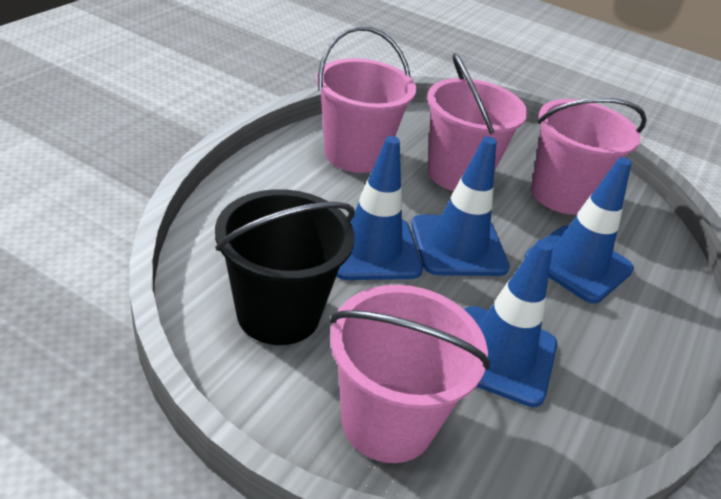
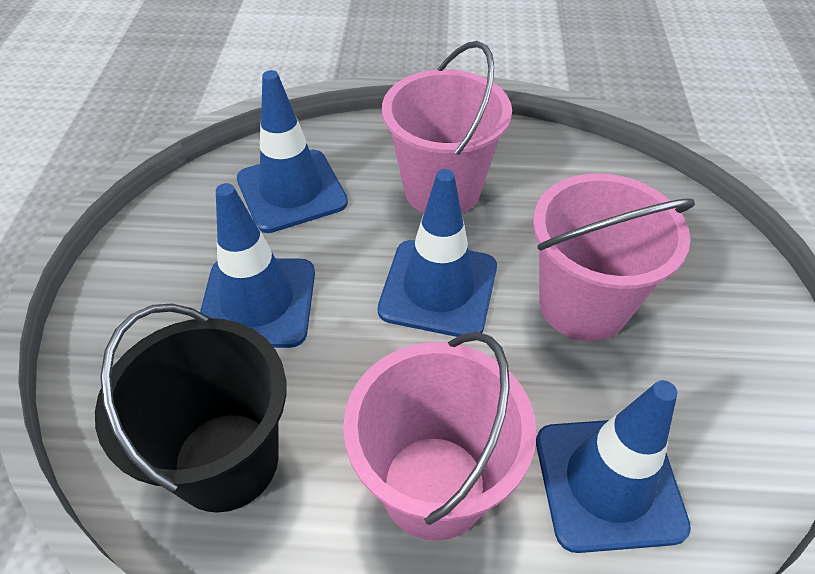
pink bucket: [316,26,416,173] [330,285,490,463] [427,53,528,191] [531,98,647,214] = 4 -> [343,332,537,541] [382,41,512,214] [533,173,695,341] = 3

